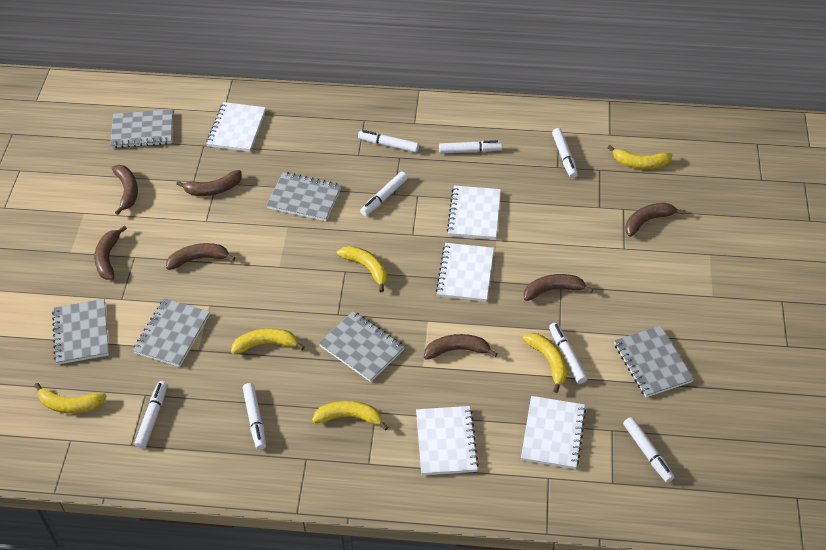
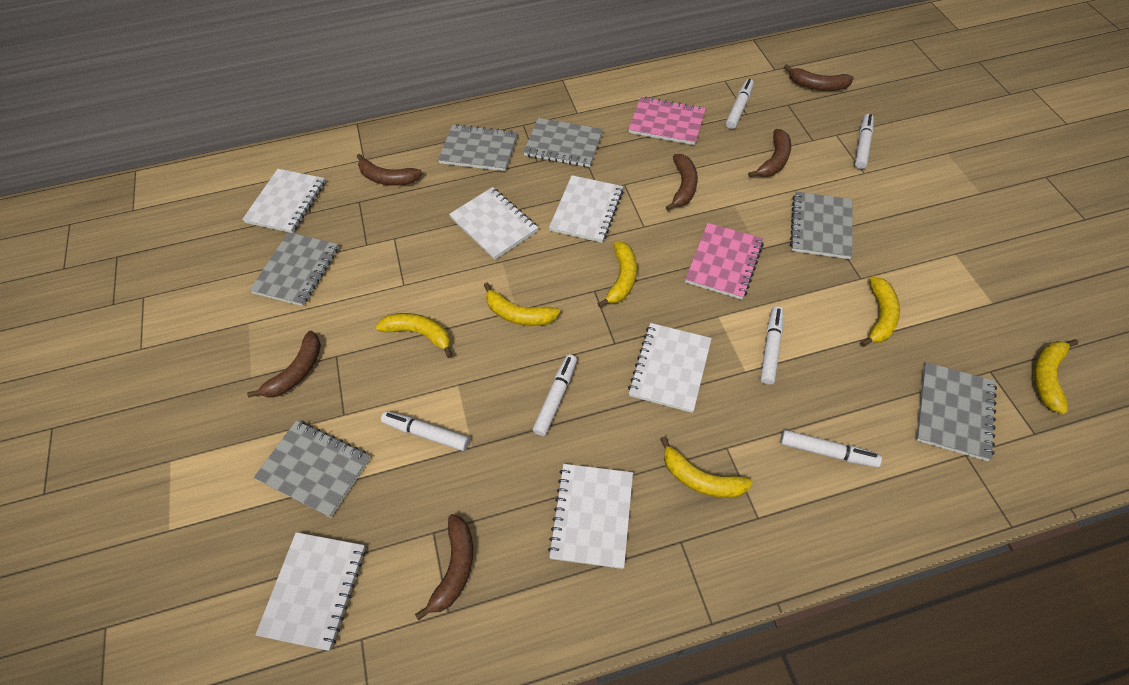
brown banana: [94,225,127,280] [112,165,138,215] [166,243,236,270] [176,170,242,196] [424,334,498,360] [524,274,593,301] [625,203,685,237] = 7 -> [247,331,321,398] [357,154,422,186] [415,514,473,620] [666,154,698,211] [748,129,791,177] [784,64,854,91] = 6
pink notebook: none = 0 -> [628,96,706,145] [685,223,764,300] = 2
white marker: [134,381,167,449] [243,383,266,450] [358,130,419,153] [360,172,408,216] [439,140,502,153] [549,323,588,384] [552,128,578,178] [623,417,674,483] = 8 -> [381,411,469,451] [533,354,577,436] [726,79,754,129] [760,306,784,385] [780,430,882,467] [855,114,874,169] = 6
white notebook: [206,102,266,152] [416,406,479,475] [436,243,494,302] [447,186,501,239] [521,396,586,469] = 5 -> [242,169,325,233] [255,532,365,651] [449,187,538,260] [548,464,633,569] [549,175,624,243] [628,323,712,413] = 6

